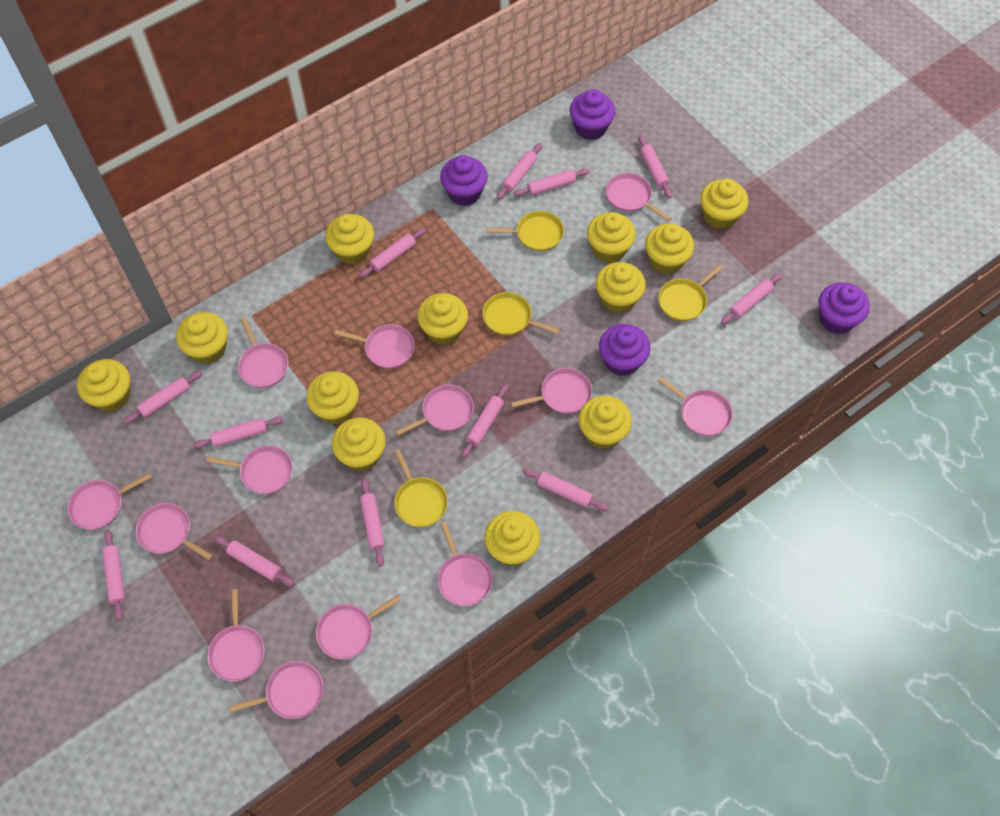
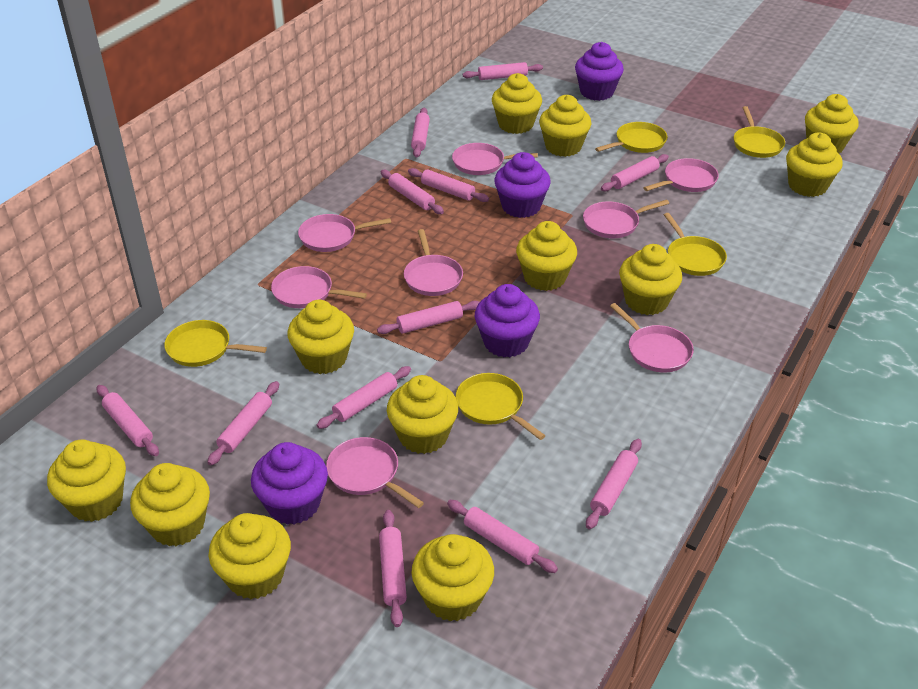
pink pan: [67,472,152,530] [135,503,213,560] [206,446,293,494] [207,589,265,681] [228,661,323,719] [238,317,288,388] [316,595,401,659] [334,324,415,369] [395,384,474,436] [437,522,493,606] [511,368,592,414] [606,173,671,221] [657,377,733,436] = 13 -> [271,266,367,308] [298,214,391,252] [326,437,424,508] [404,229,463,296] [452,143,538,175] [583,200,669,239] [610,303,694,372] [644,158,719,192] = 8
yellow pan: [394,449,448,527] [482,292,560,335] [486,211,564,251] [658,264,723,321] = 4 -> [164,320,267,367] [456,373,546,440] [595,122,667,153] [664,213,727,276] [734,106,785,158] = 5

